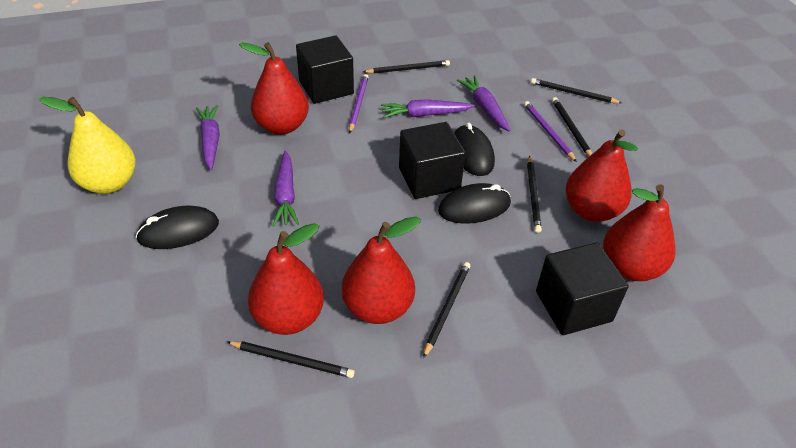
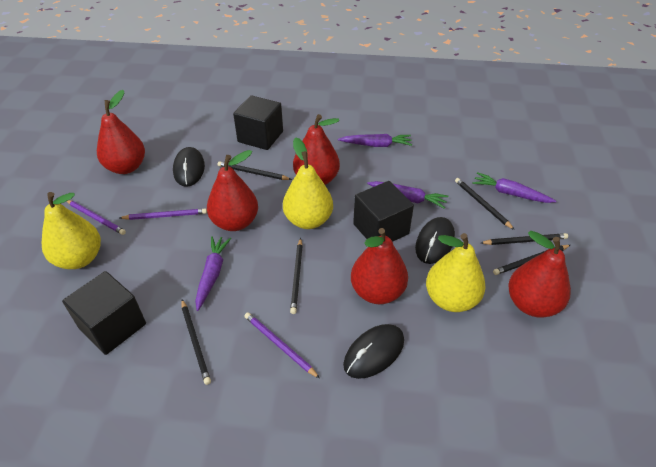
purple pencil: [349,74,368,133] [524,101,577,162] = 2 -> [67,200,126,235] [120,208,207,220] [244,312,320,379] = 3
yellow pear: [39,97,136,194] = 1 -> [42,192,101,269] [283,137,333,229] [426,233,486,312] = 3

